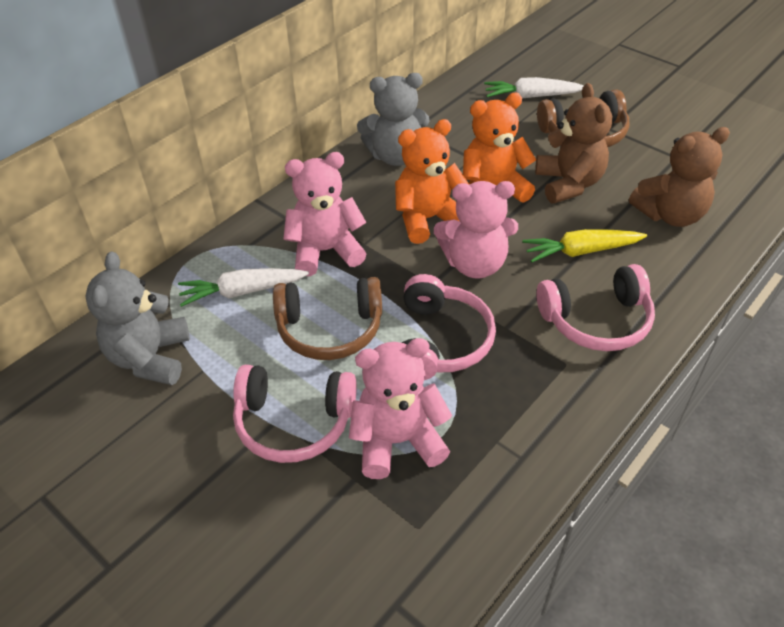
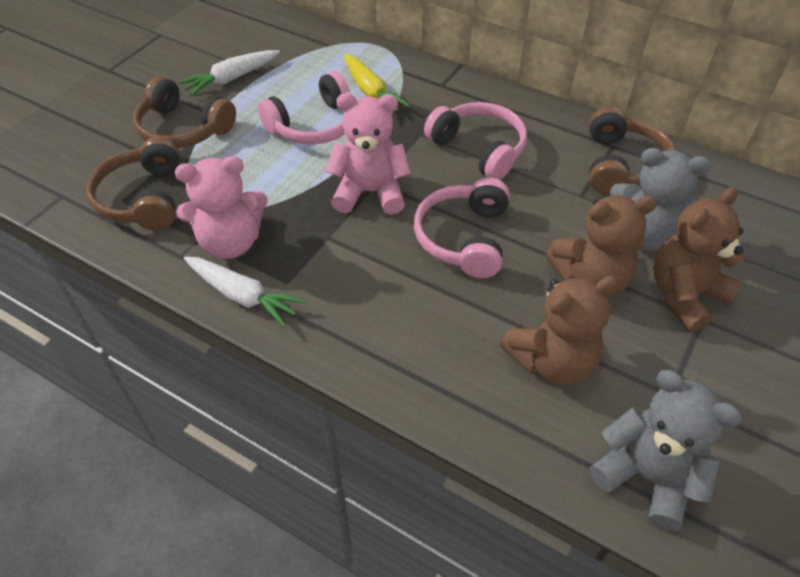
brown headphones: [273,277,382,360] [537,89,629,147] = 2 -> [86,137,180,230] [133,76,236,148] [589,106,675,194] = 3
brown teddy bear: [535,83,612,203] [629,127,730,227] = 2 -> [500,276,618,385] [546,195,657,297] [653,187,743,332] = 3
orange teddy bear: [395,119,469,244] [463,93,536,203] = 2 -> none = 0
pink teddy bear: [283,152,367,276] [349,338,452,479] [434,181,518,279] = 3 -> [175,156,268,259] [325,93,411,215] = 2

